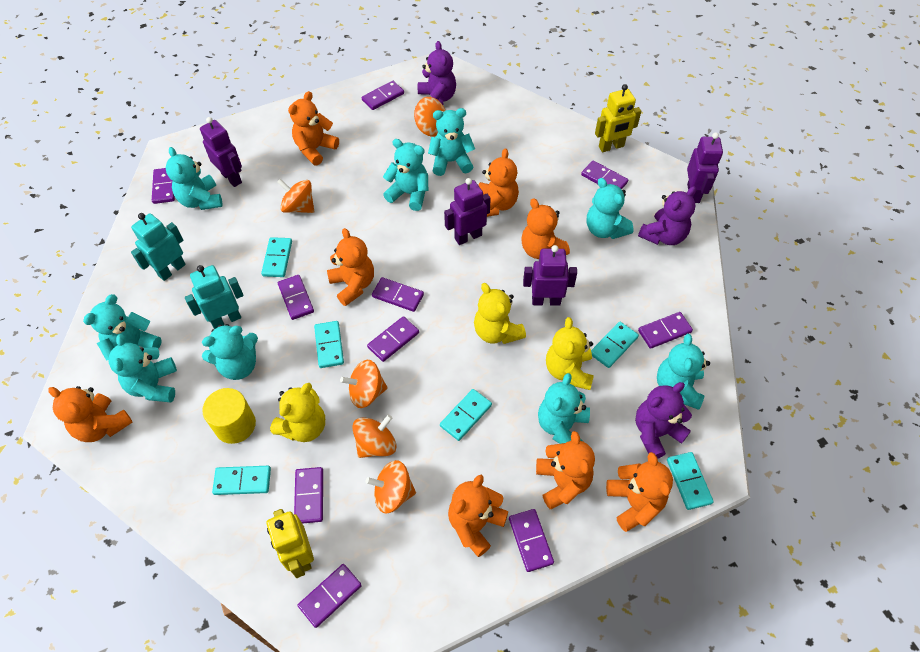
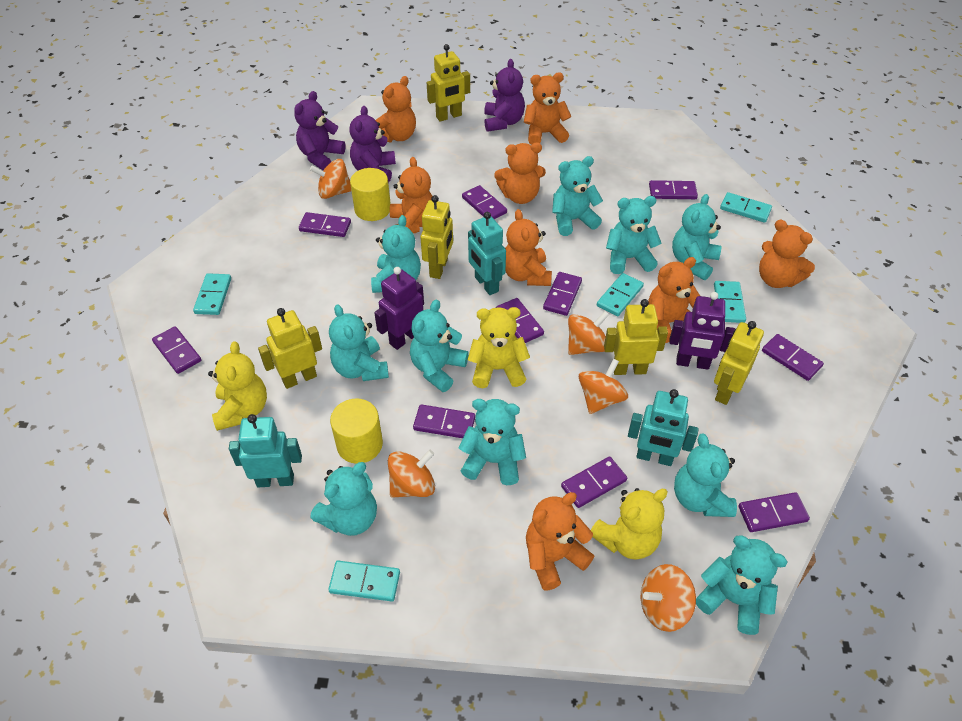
purple robot: [200,117,242,187] [444,178,491,245] [523,245,577,306] [687,132,723,203] = 4 -> [374,267,424,350] [669,292,735,370] = 2
turquoise domino: [212,466,271,495] [261,237,292,277] [314,321,344,368] [440,389,492,441] [591,321,639,368] [667,452,714,510] = 6 -> [193,273,231,315] [328,561,400,602] [597,273,644,316] [714,281,746,323] [720,192,772,223] = 5
turquoise robot: [131,213,186,281] [185,265,244,329] = 2 -> [229,414,302,487] [468,212,506,295] [628,389,699,466] = 3
turquoise teddy bear: [83,294,162,361] [108,334,177,402] [166,147,222,210] [202,324,258,380] [383,139,428,211] [428,108,475,176] [538,373,590,444] [587,178,634,239] [657,334,710,410] = 9 -> [311,462,377,536] [329,304,389,381] [371,215,421,293] [410,299,469,392] [458,399,526,485] [552,156,603,236] [606,196,662,274] [672,194,722,280] [674,433,737,517] [696,535,788,635] = 10
yellow cylinder: [202,388,256,444] = 1 -> [330,398,383,464] [350,168,391,221] = 2
yellow robot: [266,509,314,578] [595,84,641,152] = 2 -> [258,308,322,389] [421,195,453,279] [427,44,470,122] [604,299,668,375] [714,321,764,405] = 5

